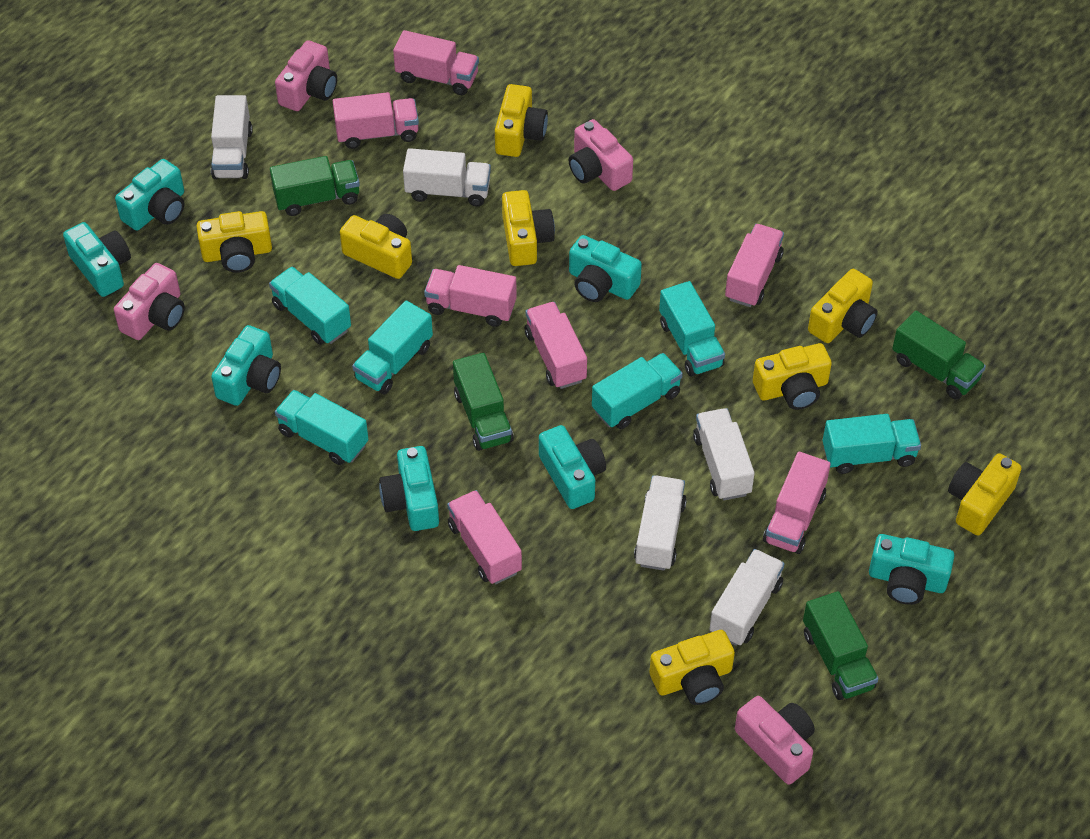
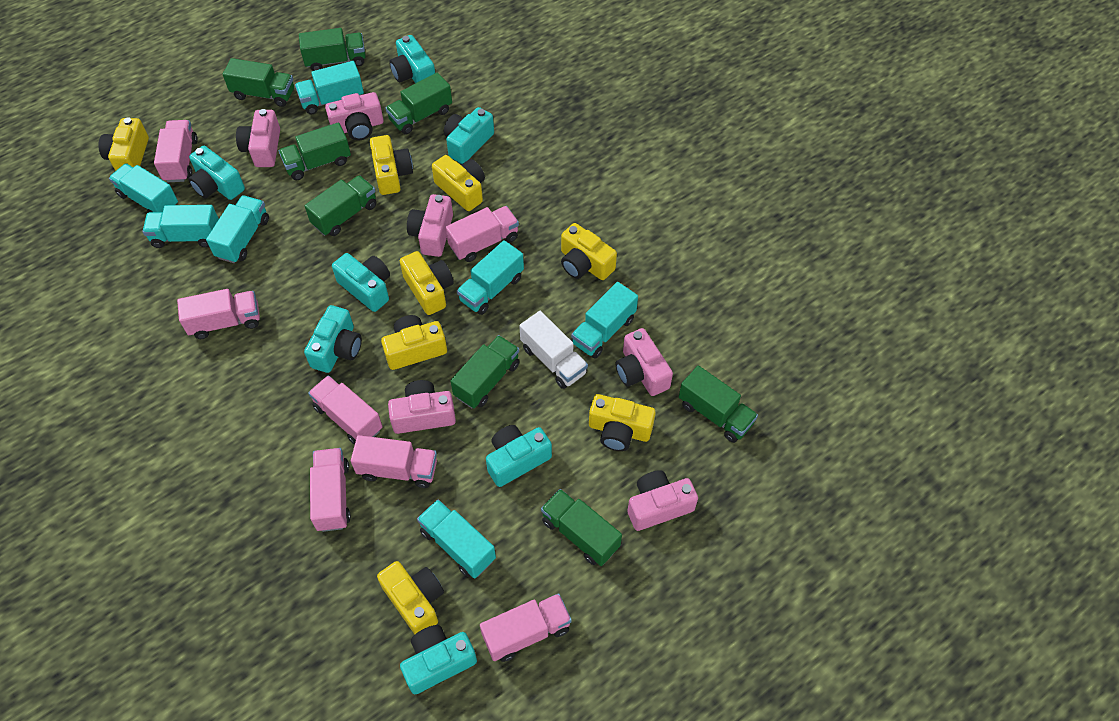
green truck: [270,156,360,216] [453,353,514,451] [803,591,879,700] [892,311,986,400] = 4 -> [223,58,294,107] [279,122,351,180] [299,28,366,71] [305,175,377,236] [386,73,452,134] [451,335,520,408] [541,489,622,566] [679,365,758,443] = 8
pink camera: [114,263,185,340] [275,40,337,111] [569,119,633,191] [735,696,815,785] = 4 -> [236,109,280,167] [325,92,384,140] [388,380,456,434] [407,194,453,257] [615,328,673,396] [628,470,698,531] = 6
turquoise truck: [269,267,351,345] [275,390,369,465] [352,300,433,395] [592,353,683,429] [659,281,725,377] [823,414,921,474] = 6 -> [109,163,178,213] [142,205,219,248] [206,195,269,263] [295,61,364,114] [417,499,496,578] [457,240,524,315] [571,282,638,359] = 7
white truck: [211,95,253,179] [403,148,491,206] [634,475,687,571] [693,408,755,500] [709,549,785,646] = 5 -> [519,311,588,389] = 1

